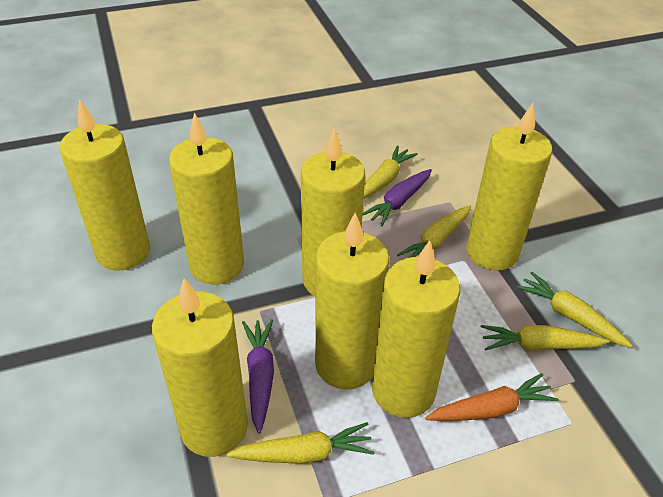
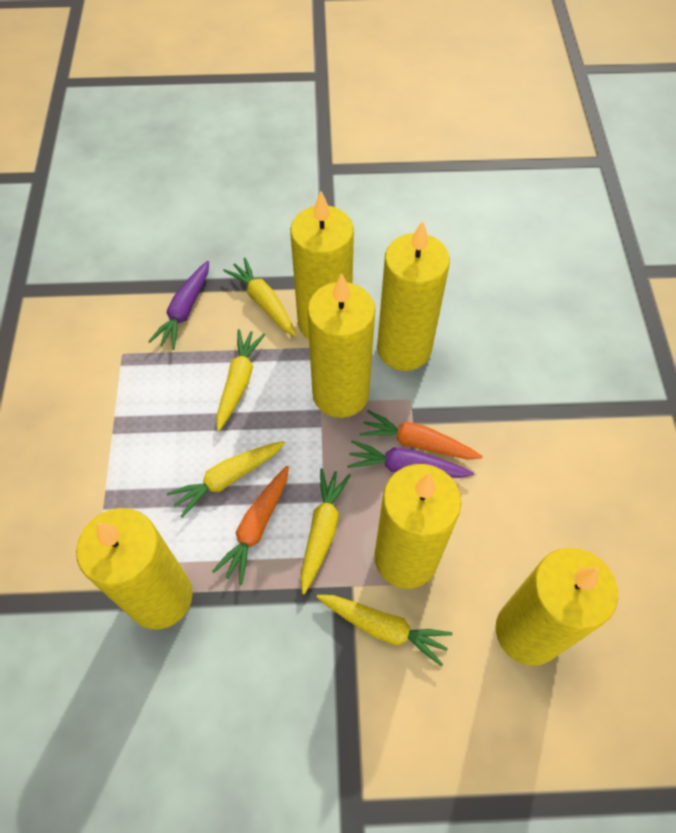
orange carrot: [425,373,559,421] = 1 -> [212,466,289,585] [359,410,483,460] = 2
yellow candle: [60,99,150,271] [152,278,248,457] [169,112,244,285] [301,128,365,296] [315,213,389,390] [372,240,460,418] [466,103,552,270] = 7 -> [76,508,193,630] [290,191,354,339] [307,273,375,418] [374,464,461,589] [377,221,450,371] [496,548,618,666] = 6

